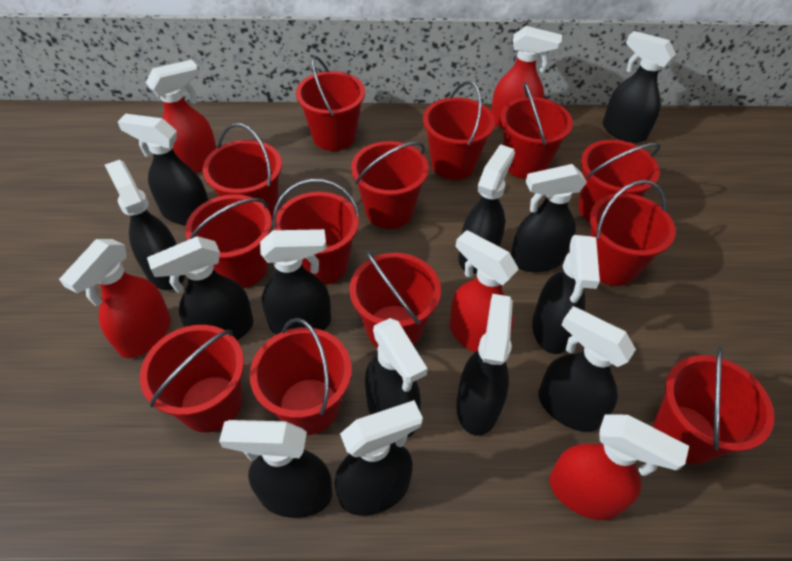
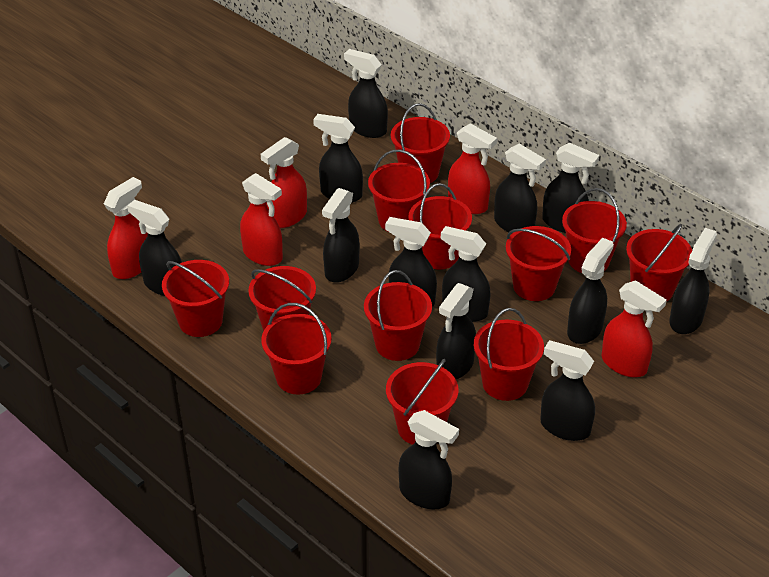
red bucket: [140,325,244,433] [185,194,272,288] [203,123,282,219] [250,318,352,435] [272,179,360,285] [296,56,365,151] [350,250,441,348] [351,141,429,229] [423,81,495,180] [500,82,573,179] [578,140,660,222] [590,180,675,286] [654,347,775,465] = 13 -> [162,260,229,337] [248,266,316,331] [261,303,332,395] [364,270,432,361] [368,149,430,232] [386,359,458,445] [391,103,450,183] [408,183,472,270] [474,308,544,401] [506,226,571,301] [562,188,627,273] [626,224,692,302] = 12

